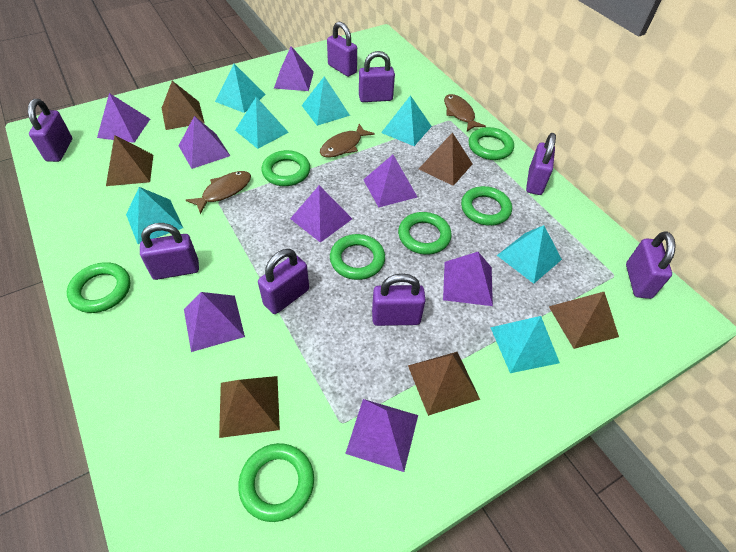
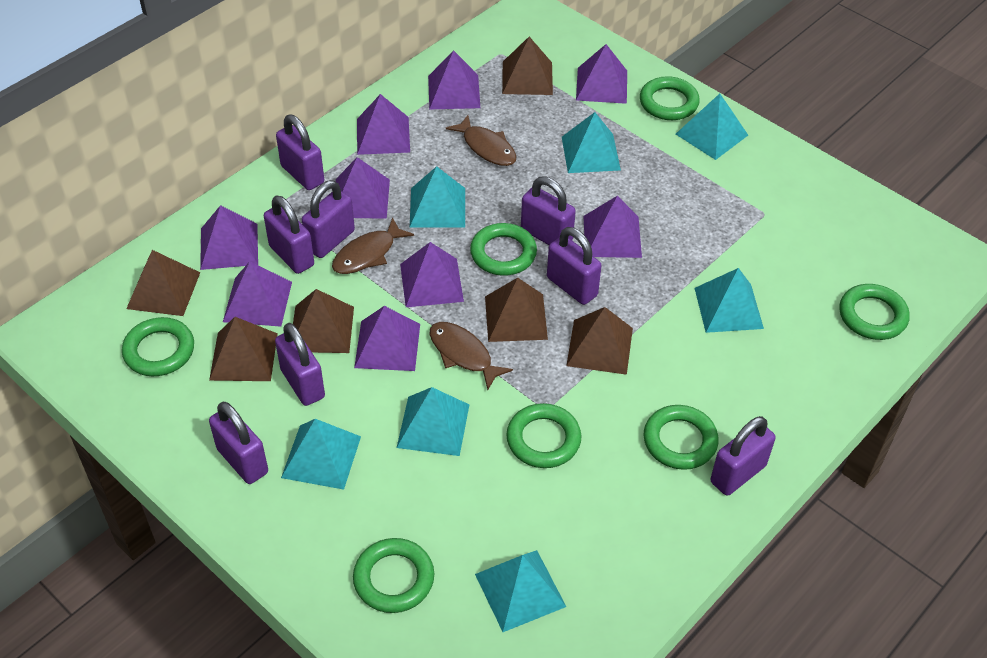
purple pyramid: [97,93,150,143] [179,116,230,169] [184,292,245,352] [274,46,314,91] [290,185,352,243] [345,399,418,472] [363,155,417,207] [443,252,493,306] = 8 -> [200,205,258,270] [223,261,292,327] [336,157,390,219] [354,306,420,371] [357,94,410,155] [400,242,464,307] [428,50,480,110] [576,44,627,104] [583,196,642,258] = 9

